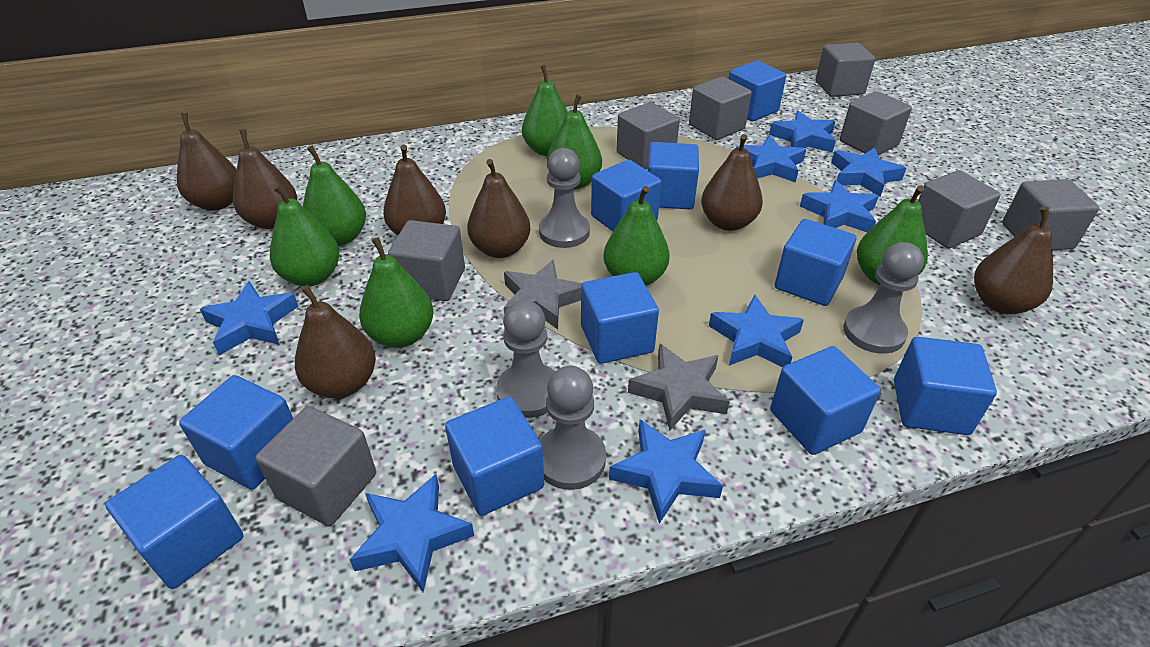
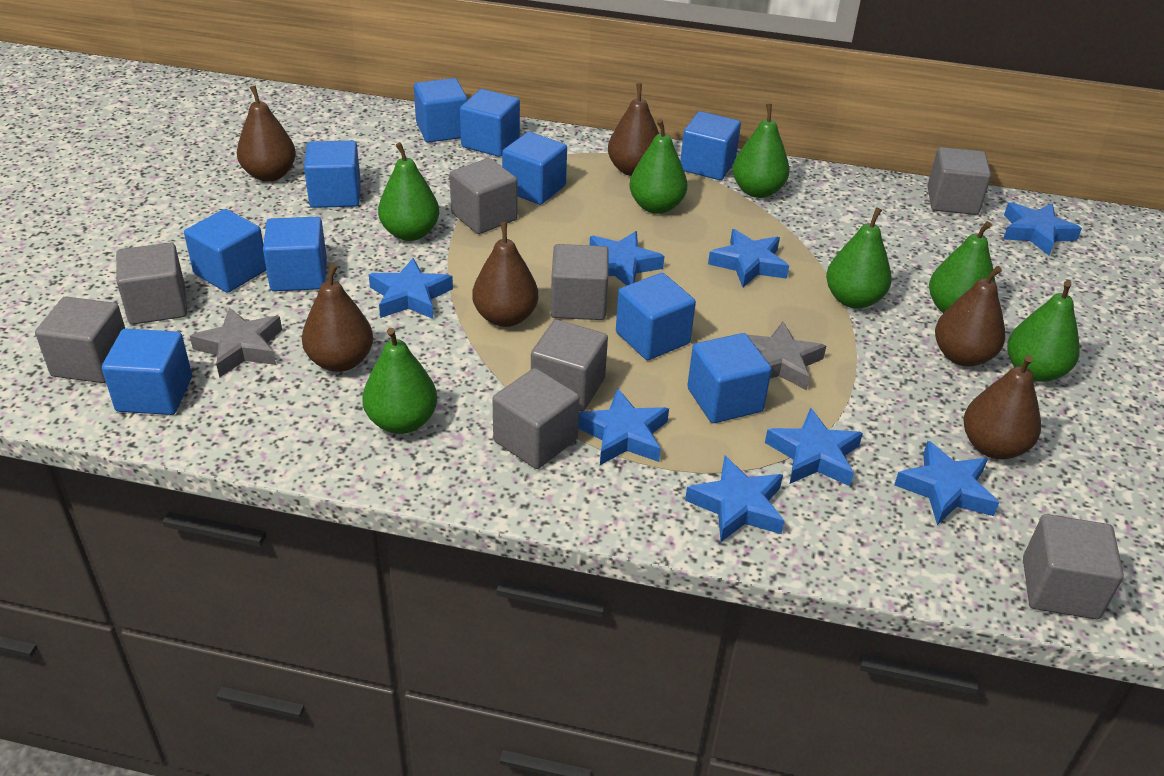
brown pear: [177,113,237,211] [233,129,297,229] [295,285,376,399] [383,145,446,236] [467,159,531,258] [701,134,763,231] [974,207,1053,314] = 7 -> [237,85,296,181] [302,264,373,372] [472,222,538,327] [608,83,659,176] [935,266,1005,367] [964,355,1041,459] = 6
grey pawn: [496,300,555,418] [539,148,590,248] [540,366,606,490] [843,242,924,354] = 4 -> none = 0

